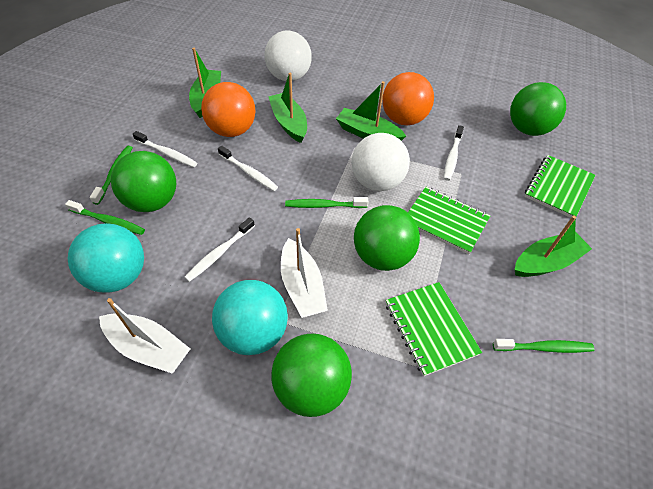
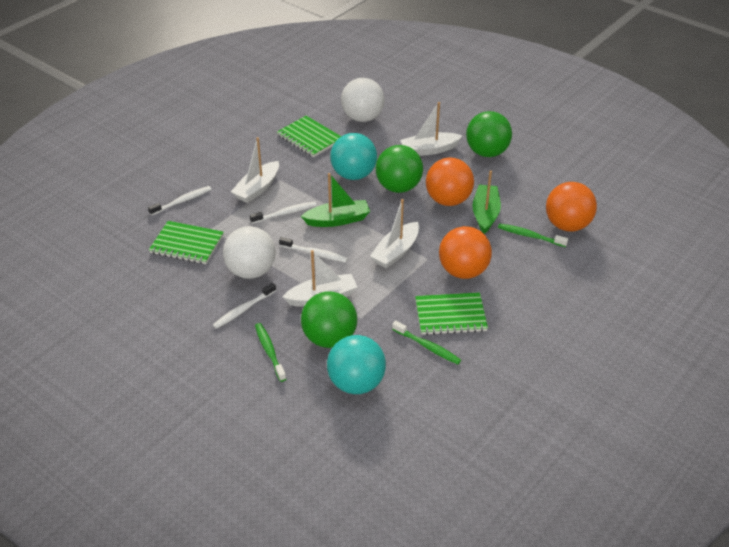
green ball: [111,151,176,212] [271,334,352,417] [354,205,420,271] [510,82,566,136] = 4 -> [301,291,357,348] [376,145,423,193] [466,111,512,157] = 3
green boat: [189,48,221,118] [268,73,307,143] [336,81,406,141] [515,216,592,277] = 4 -> [301,173,370,227] [472,171,501,234] = 2
green toothbrush: [65,200,145,235] [90,146,133,205] [285,197,368,208] [493,339,594,353] = 4 -> [255,323,286,382] [392,320,461,364] [498,223,568,247] = 3
orange ball: [201,82,256,137] [382,72,434,125] = 2 -> [426,157,474,206] [439,226,492,279] [546,182,597,232] = 3
white boat: [99,298,190,374] [281,228,328,318] = 2 -> [231,137,279,203] [283,250,357,307] [370,199,419,268] [400,102,463,156] = 4

